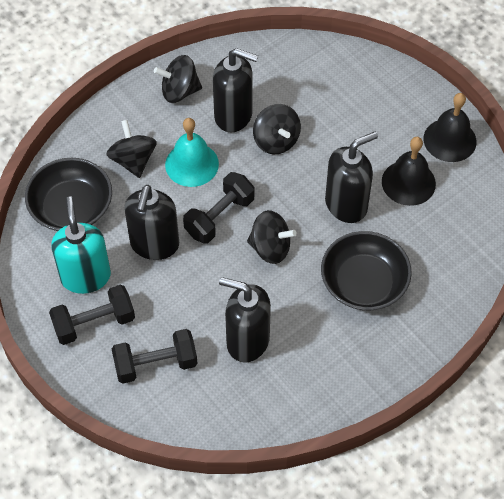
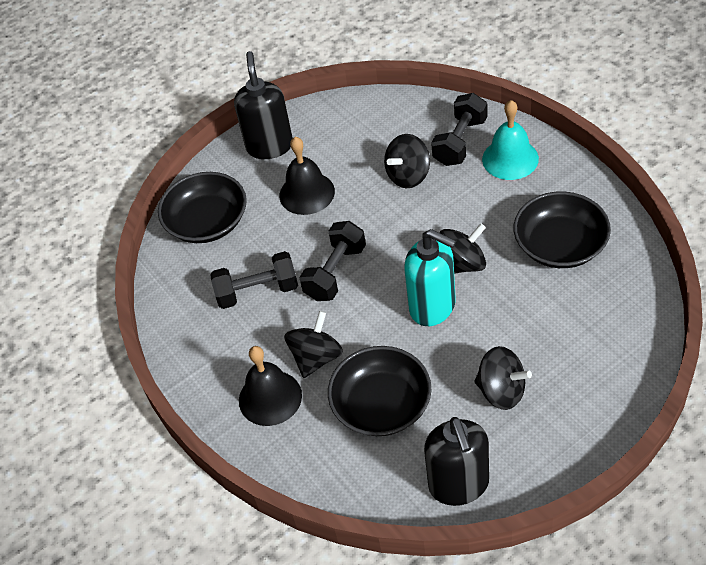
black bowl: [25,158,112,231] [321,231,412,310] = 2 -> [158,172,247,243] [328,346,431,436] [514,191,611,268] = 3
black soap dispenser: [124,185,179,260] [213,48,258,132] [219,277,271,363] [325,132,378,223] = 4 -> [234,51,293,159] [424,417,489,506] = 2

